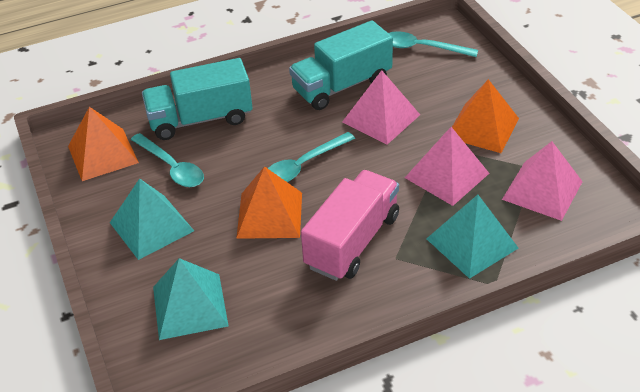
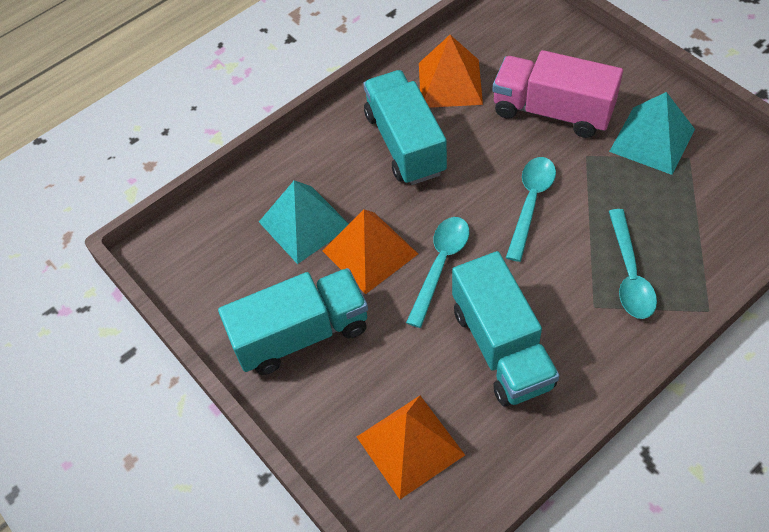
pink pyramid: [342,70,420,145] [405,127,489,206] [502,141,583,221] = 3 -> none = 0
turquoise pyramid: [110,178,194,260] [153,258,229,340] [426,195,518,279] = 3 -> [259,180,349,264] [609,92,695,175] = 2
turquoise truck: [142,58,253,140] [289,20,393,110] = 2 -> [218,268,368,375] [363,70,447,185] [452,251,560,407] = 3

